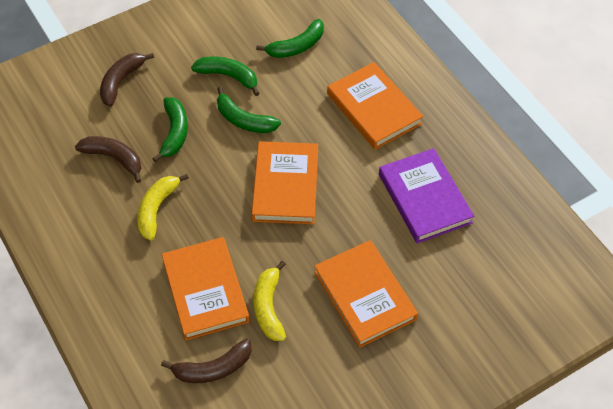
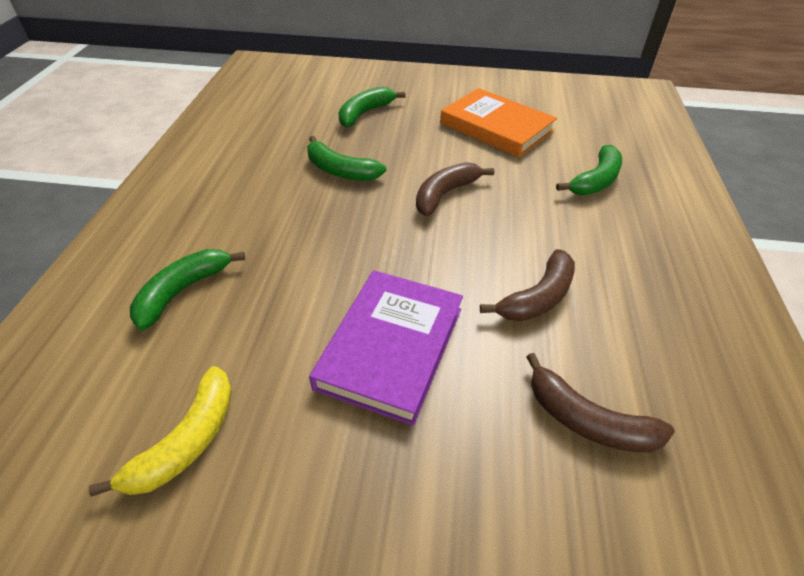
orange book: [162,237,250,340] [251,141,318,224] [314,240,418,348] [327,62,424,150] = 4 -> [440,88,557,157] = 1
yellow banana: [137,174,189,241] [254,261,286,341] = 2 -> [89,366,232,497] = 1

